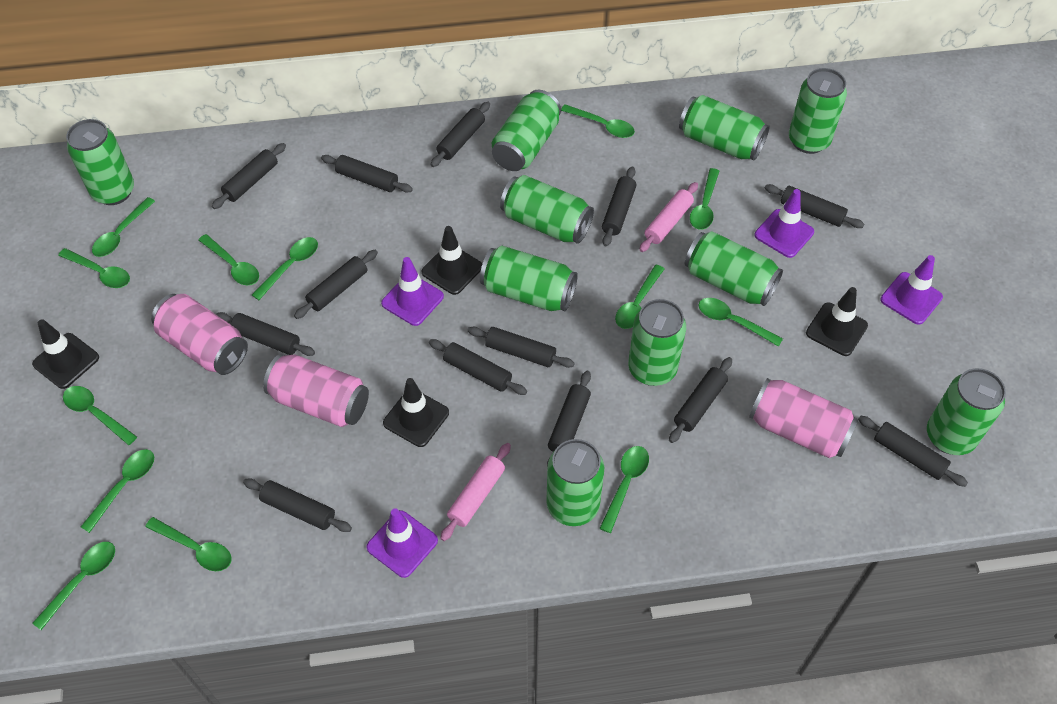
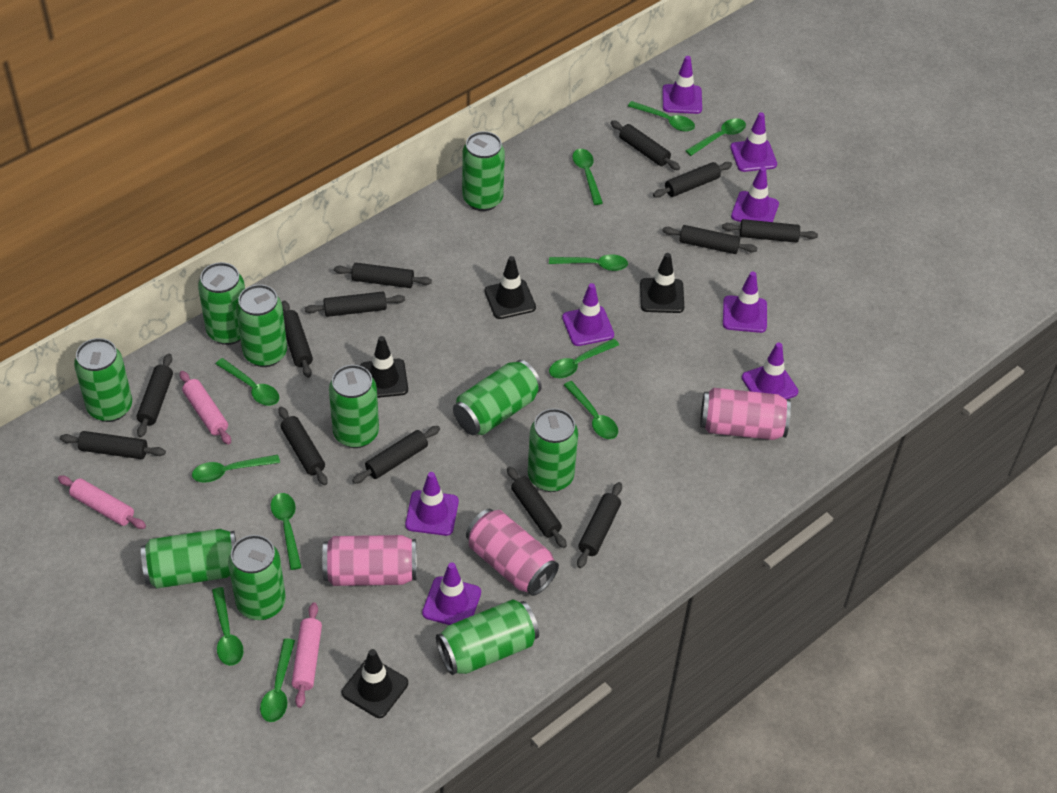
green spoon: [32,542,115,630] [58,248,130,288] [63,386,137,445] [81,449,154,533] [92,197,155,257] [145,517,231,571] [198,234,259,285] [252,237,318,300] [561,104,635,138] [599,446,649,533] [615,265,664,329] [690,168,719,230] [699,298,783,347] = 13 -> [192,455,280,483] [212,587,243,666] [216,358,279,406] [260,638,295,722] [271,493,302,570] [549,254,628,271] [549,339,619,378] [564,381,618,439] [572,149,603,205] [628,101,695,132] [685,118,746,156] = 11
pink rolling pin: [440,443,511,541] [639,182,698,252] = 2 -> [58,475,146,529] [180,371,231,445] [292,602,322,708] = 3
purple traffic cone: [366,508,438,578] [381,257,444,326] [755,189,814,258] [880,255,943,325] = 4 -> [405,472,459,536] [422,562,481,625] [562,283,614,346] [662,56,702,114] [723,272,767,333] [730,112,777,172] [731,167,779,222] [742,342,799,399] = 8

